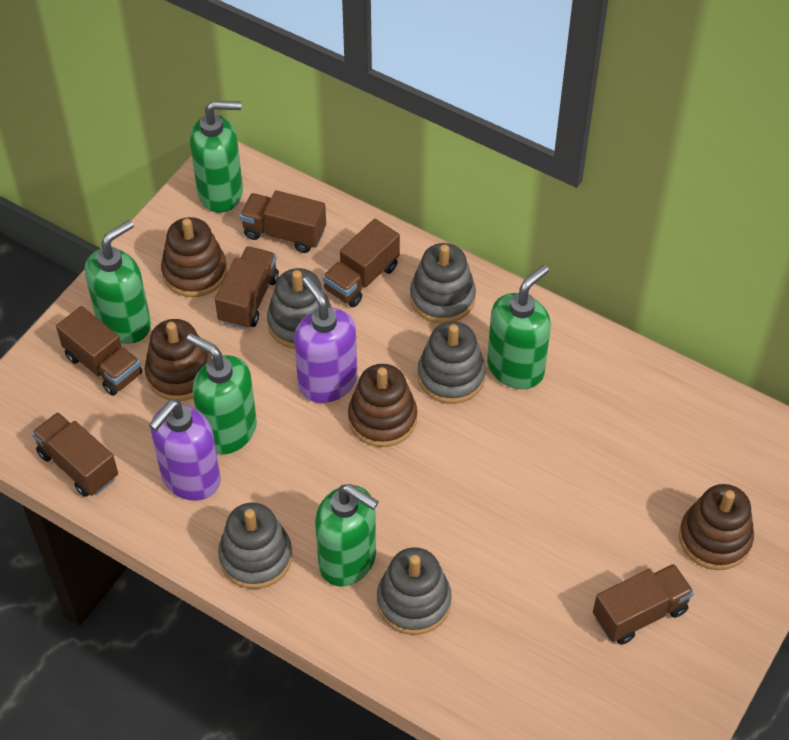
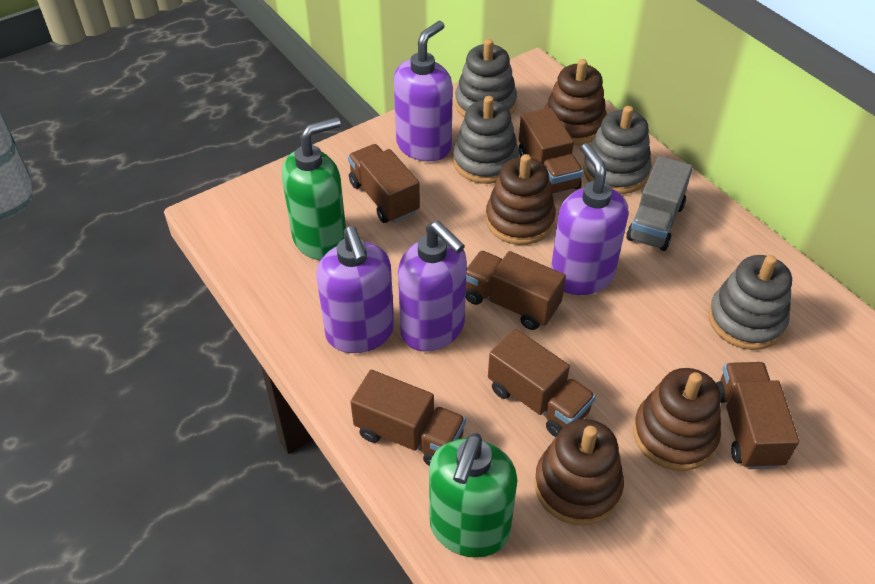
green soap dispenser: [85,220,151,344] [186,333,257,455] [190,101,243,213] [315,484,379,587] [487,265,551,389] = 5 -> [282,117,346,260] [429,433,517,558] = 2
grey stacking toy: [218,502,292,589] [267,268,332,349] [377,547,452,635] [410,243,476,324] [418,321,486,404] = 5 -> [453,96,519,184] [455,39,517,117] [583,106,652,194] [708,255,792,350] = 4
grey truck: none = 0 -> [626,156,693,251] = 1
purple soap dispenser: [149,399,221,501] [294,277,357,403] = 2 -> [316,226,394,353] [394,21,453,162] [398,221,467,352] [551,143,628,295] = 4

